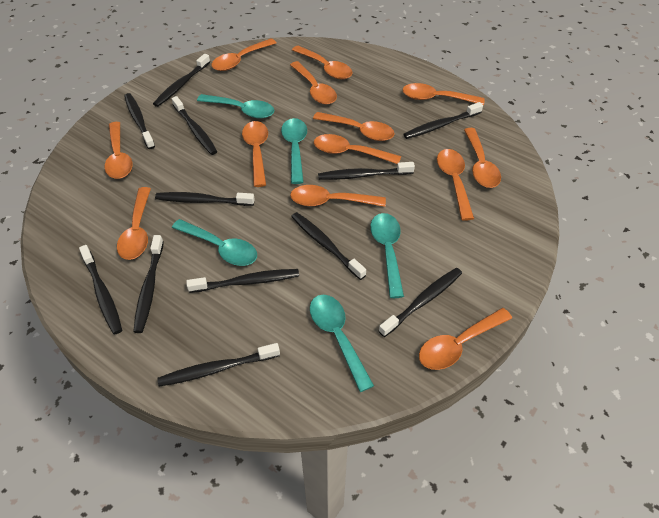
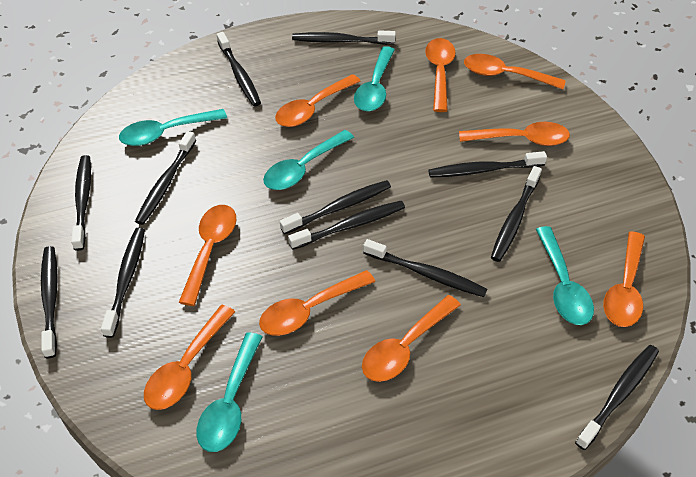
orange spoon: [105,122,133,179] [117,187,151,260] [212,38,276,71] [242,121,268,187] [290,61,337,104] [290,185,386,207] [292,46,353,79] [313,112,395,141] [314,134,401,164] [402,83,485,105] [419,308,512,370] [437,149,474,221] [464,128,501,188] = 13 -> [144,305,235,410] [179,205,236,306] [259,270,375,336] [275,74,361,127] [362,295,461,382] [425,38,456,112] [459,122,570,146] [464,54,566,89] [603,231,645,327] = 9

